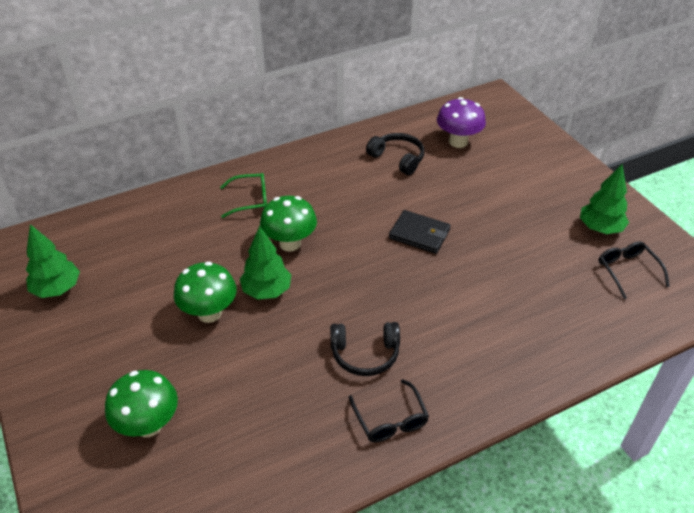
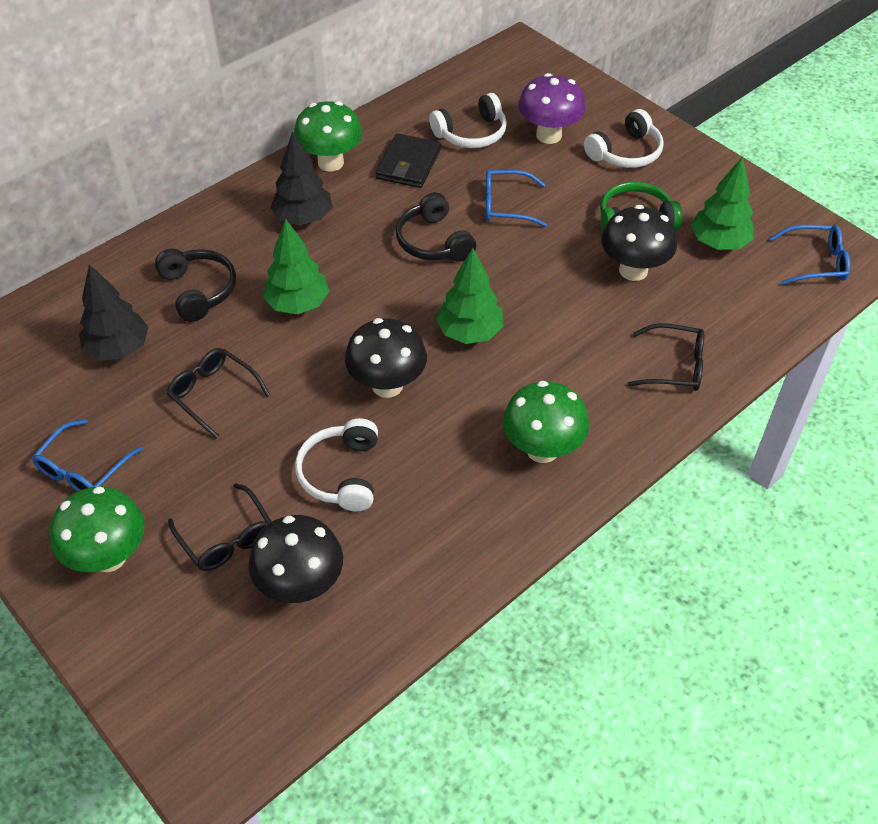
black glasses: [349,379,429,443] [599,241,670,299] = 2 -> [167,348,270,438] [168,483,272,571] [628,323,704,391] = 3
black mushroom: none = 0 -> [248,515,343,603] [345,318,427,398] [601,205,677,281] = 3
black tree: none = 0 -> [79,264,149,361] [270,132,332,225] = 2
blue glasses: none = 0 -> [32,419,143,491] [486,170,547,227] [770,225,850,285] = 3
green glasses: [220,173,267,218] = 1 -> none = 0
green headphones: none = 0 -> [600,182,683,232] = 1
white headphones: none = 0 -> [295,418,378,511] [429,93,507,148] [584,109,664,168] = 3

